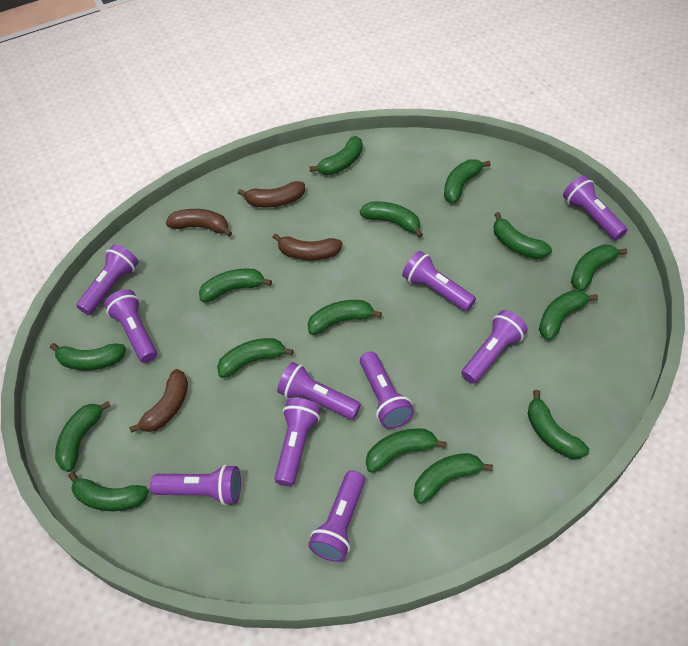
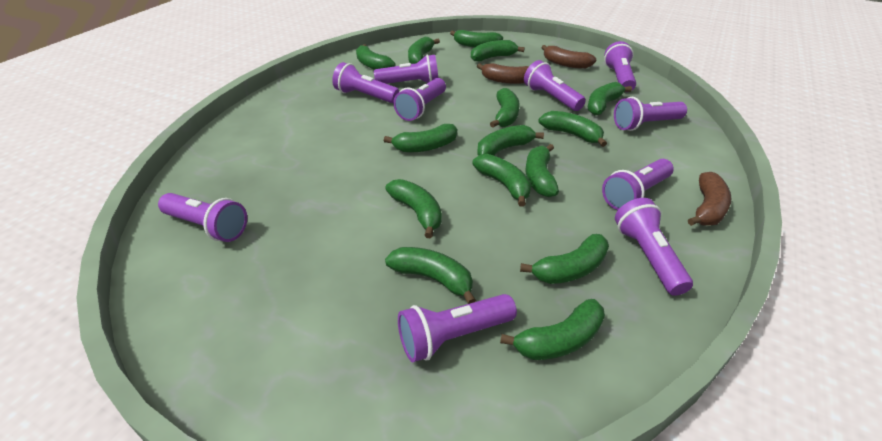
brown banana: [129,369,188,433] [166,209,232,237] [238,181,305,207] [272,233,342,260] = 4 -> [477,63,529,84] [541,45,596,69] [688,172,731,226] = 3

